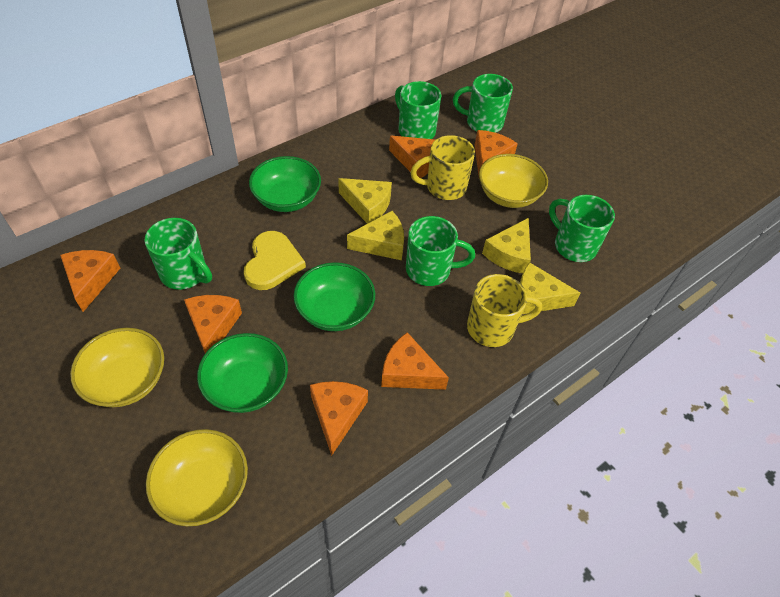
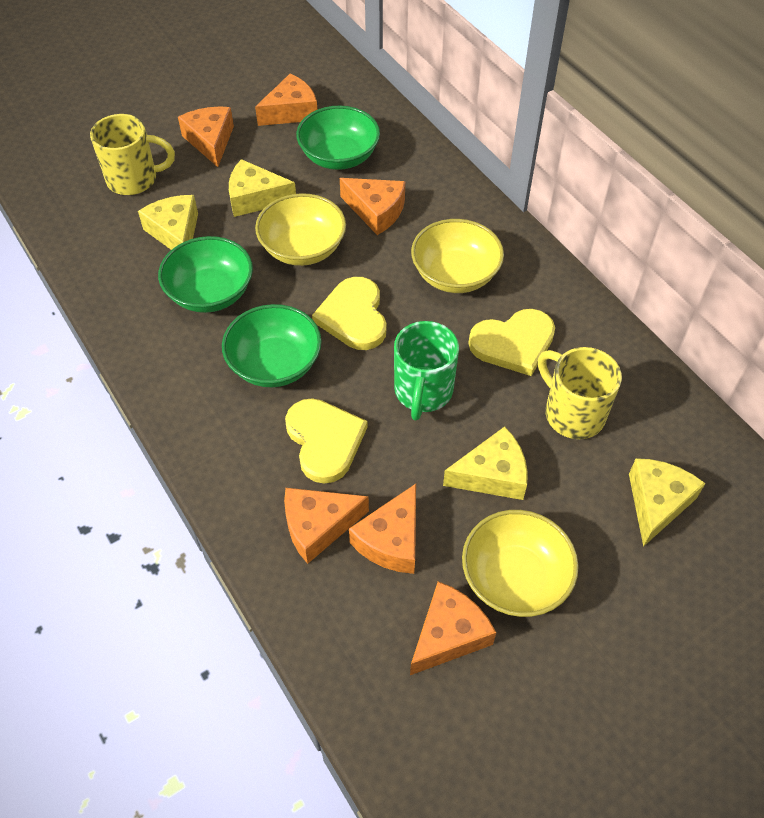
green mug: [145,218,212,290] [395,81,441,139] [406,216,475,286] [453,74,513,133] [549,195,615,262] = 5 -> [394,321,459,421] = 1
yellow heart: [244,231,306,290] = 1 -> [285,398,368,484] [312,277,386,350] [468,309,555,376] = 3

